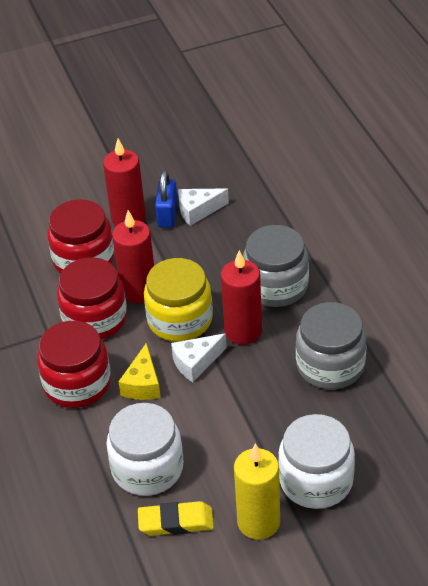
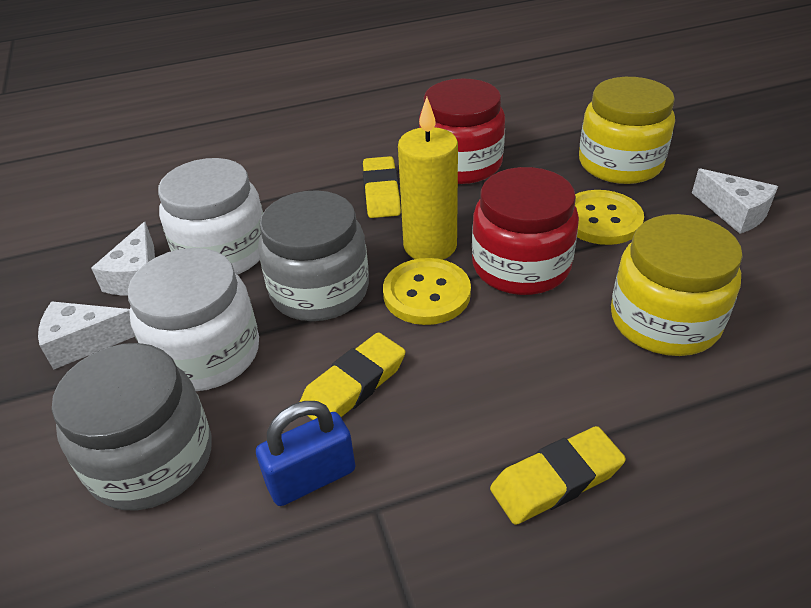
red candle: [103,139,146,226] [112,210,154,303] [221,250,262,345] = 3 -> none = 0
red jar: [37,321,111,408] [47,199,115,273] [57,257,127,339] = 3 -> [419,78,505,184] [472,167,579,295] = 2
white cheese: [171,333,227,382] [178,188,229,226] = 2 -> [38,301,135,370] [91,222,155,296] [692,168,778,234] = 3
yellow button: none = 0 -> [383,258,471,325] [575,190,644,245] = 2
yellow cheese: [118,343,161,400] = 1 -> none = 0
yellow eraser: [138,501,214,536] = 1 -> [300,332,406,420] [363,156,401,218] [490,426,626,525] = 3
yellow jar: [144,258,213,342] = 1 -> [579,77,675,184] [611,214,743,356] = 2

